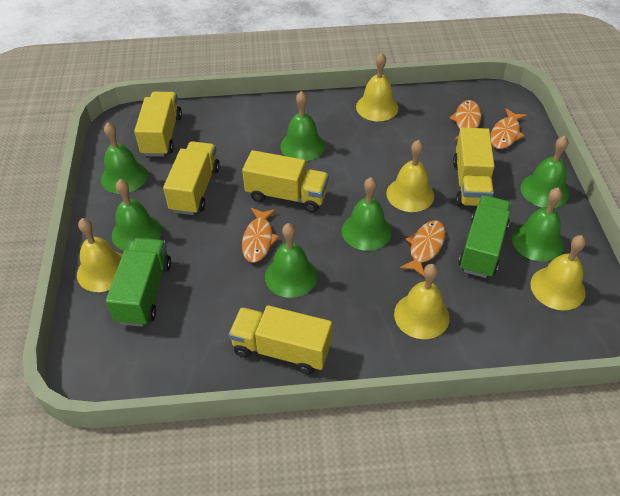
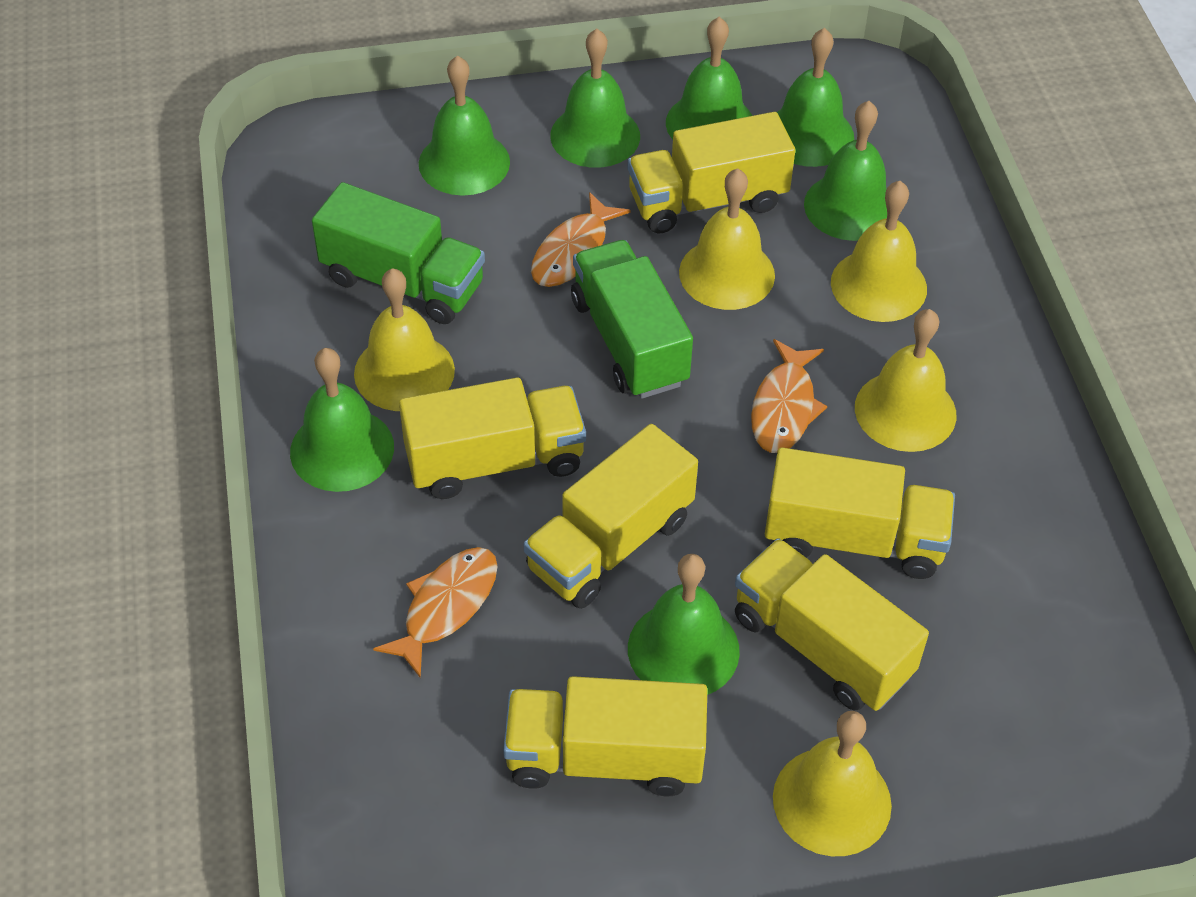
orange fish: [242,208,279,263] [400,220,446,277] [449,100,481,140] [490,108,527,149] = 4 -> [373,547,498,678] [531,192,631,287] [751,339,827,453] = 3
yellow truck: [134,92,182,157] [163,141,220,215] [229,305,332,374] [242,150,329,213] [453,128,495,206] = 5 -> [399,378,586,499] [503,676,707,796] [524,424,698,609] [628,112,795,233] [735,538,929,711] [765,447,955,579] = 6

